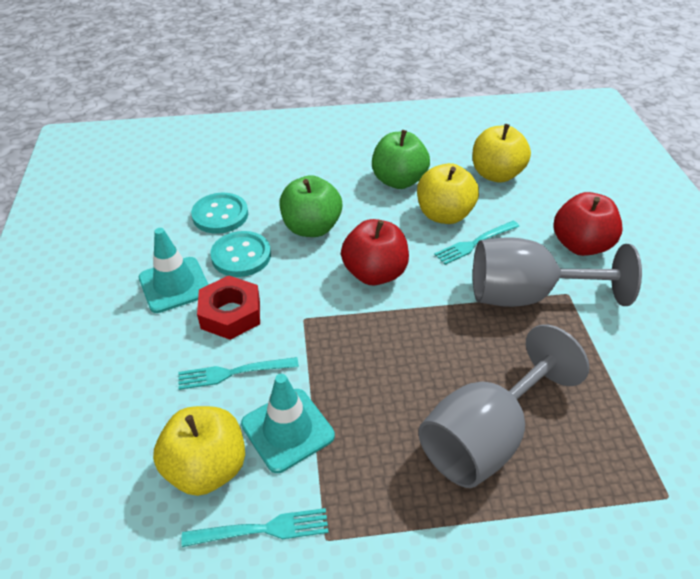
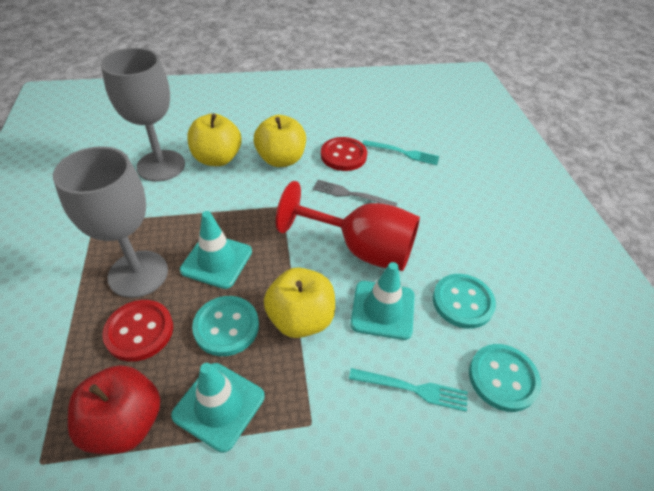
green apple: [279,175,342,237] [372,130,430,189] = 2 -> none = 0
grey fork: none = 0 -> [313,180,397,207] = 1
red apple: [341,219,409,285] [554,192,623,256] = 2 -> [68,365,160,454] = 1
red button: none = 0 -> [102,300,173,362] [321,137,367,171] = 2
red goblet: none = 0 -> [276,181,420,271] = 1
red nut: [197,275,260,340] = 1 -> none = 0
turquoise button: [191,193,248,234] [210,231,271,277] = 2 -> [192,296,259,356] [433,274,496,329] [469,344,541,412] = 3
turquoise fork: [178,357,299,390] [181,508,329,547] [434,220,519,265] = 3 -> [349,368,468,412] [362,140,439,165] = 2
turquoise traffic cone: [139,228,209,313] [241,374,335,473] = 2 -> [171,363,265,453] [180,211,252,289] [350,262,415,340] = 3

